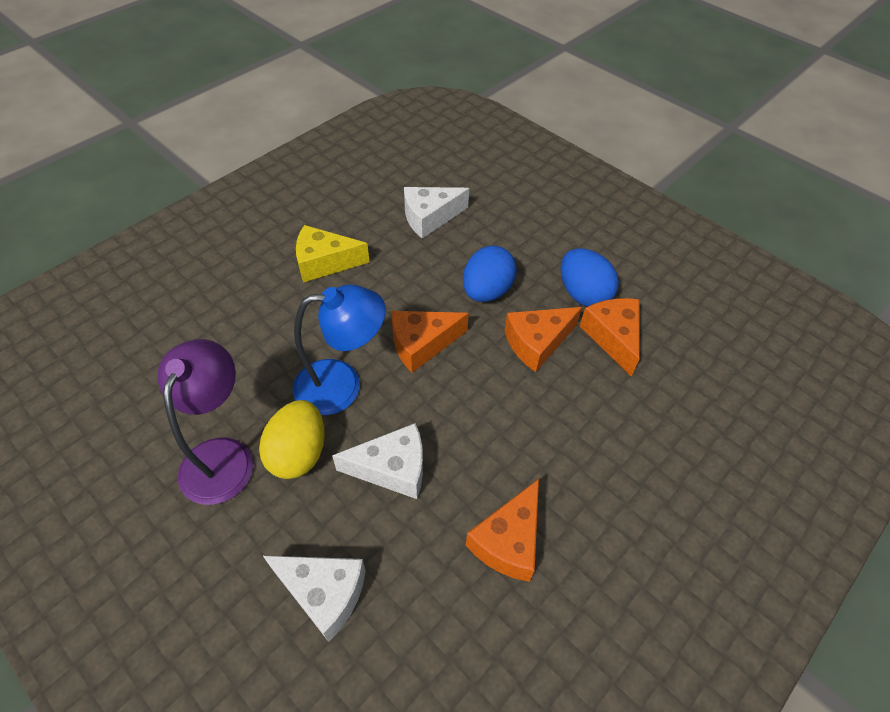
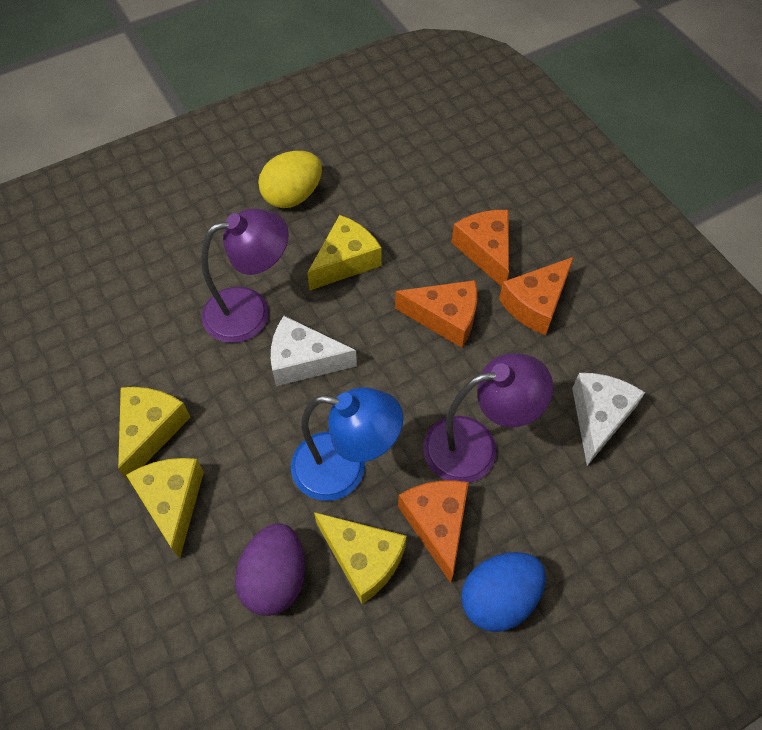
blue egg: [463,246,517,302] [561,248,619,307] = 2 -> [461,552,546,632] = 1
purple egg: none = 0 -> [235,523,305,616] = 1
purple lamp: [157,339,253,505] = 1 -> [201,209,288,343] [423,353,553,483] = 2
white cheese: [263,555,366,642] [332,423,423,499] [404,187,469,239] = 3 -> [271,316,357,386] [572,373,645,466] = 2
yellow cheese: [296,225,370,282] = 1 -> [118,387,191,481] [126,458,204,559] [307,215,382,290] [314,512,407,604] = 4

